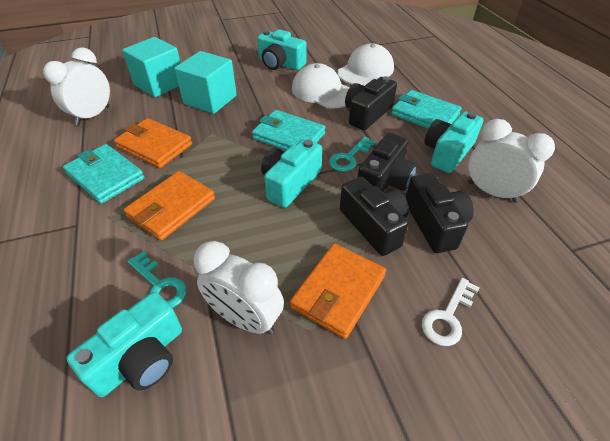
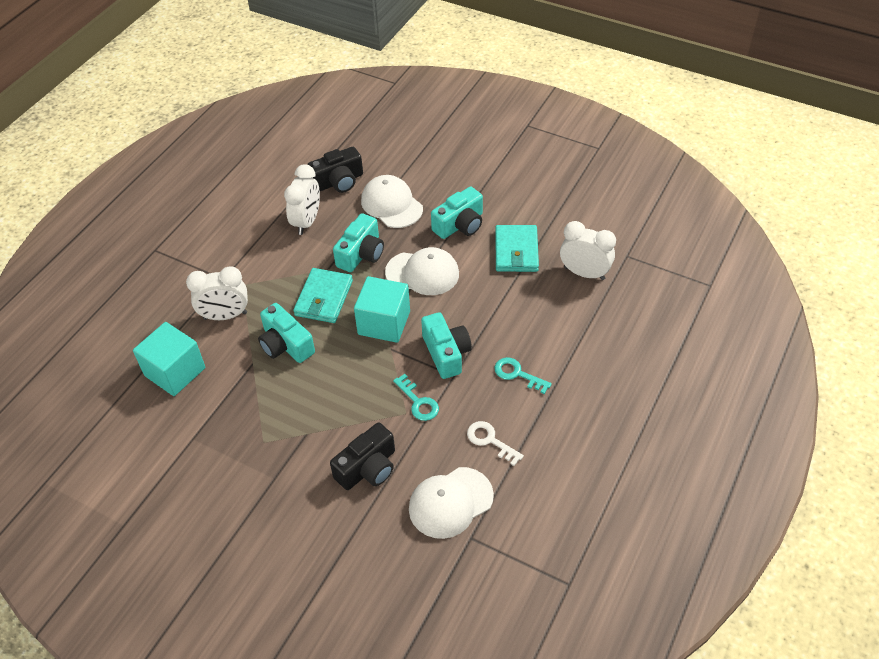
black camera: [340,177,409,256] [345,76,397,130] [357,133,417,192] [405,173,474,253] = 4 -> [307,147,363,193] [330,422,395,490] = 2
orange wallet: [114,118,192,168] [124,171,215,241] [290,243,386,339] = 3 -> none = 0
turquoise wallet: [63,144,145,204] [252,110,326,151] [391,90,462,129] = 3 -> [293,268,353,323] [495,225,539,272] = 2
white cap: [292,63,350,109] [337,44,394,86] = 2 -> [361,175,423,228] [385,247,459,295] [409,467,494,539] = 3

